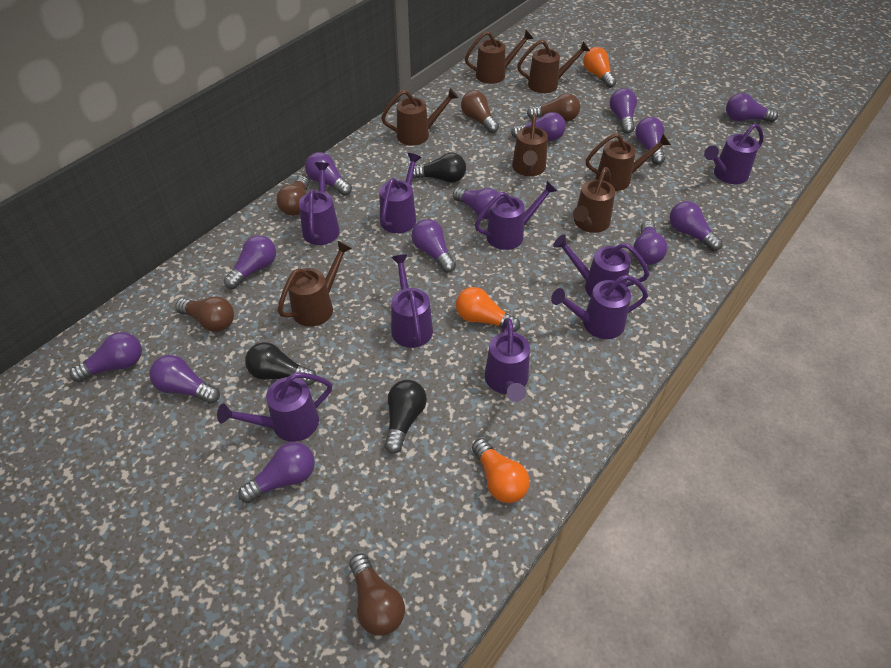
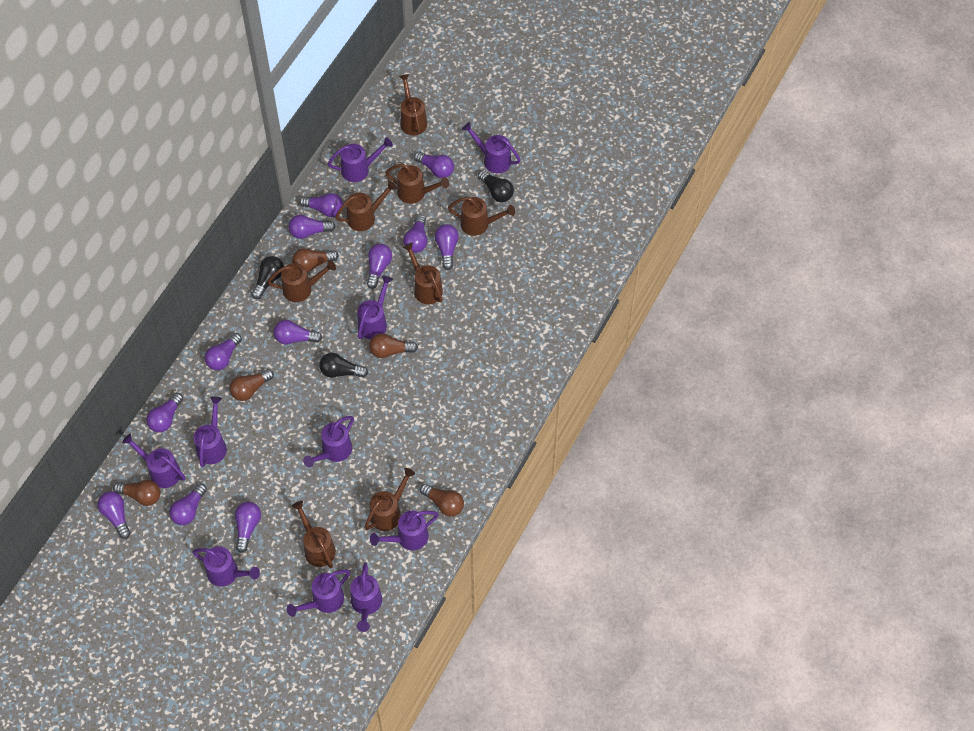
brown watering can: [278,240,352,327] [381,88,459,146] [465,30,534,84] [512,113,548,176] [517,40,590,93] [573,167,615,233] [586,133,671,191] = 7 -> [267,260,336,302] [292,501,336,568] [335,181,397,231] [365,468,415,531] [385,164,449,204] [399,74,427,136] [402,242,443,304] [448,197,515,236] = 8
orange light bulb: [456,287,520,332] [472,438,530,503] [583,47,617,88] = 3 -> none = 0
purple light bulb: [70,332,142,382] [149,355,220,404] [224,235,276,289] [238,442,315,503] [305,152,352,196] [412,219,456,272] [453,187,499,220] [511,112,566,141] [610,88,637,134] [633,221,667,265] [635,117,665,165] [670,201,723,251] [726,93,778,122] = 13 -> [98,491,131,539] [147,393,183,433] [169,483,207,525] [205,333,242,370] [235,502,261,553] [274,320,322,344] [289,215,336,239] [299,193,343,217] [367,244,392,289] [403,215,427,253] [414,152,454,178] [435,224,459,270] = 12
purple watering can: [217,373,332,442] [299,162,340,245] [379,153,422,233] [391,254,433,348] [475,181,557,250] [485,318,530,402] [551,275,648,339] [553,234,650,297] [704,123,764,184] = 9 -> [122,434,185,488] [192,547,260,587] [194,396,227,467] [287,569,350,617] [303,416,354,468] [328,137,393,182] [350,562,382,632] [358,276,393,339] [370,511,439,550] [462,122,521,173] = 10

